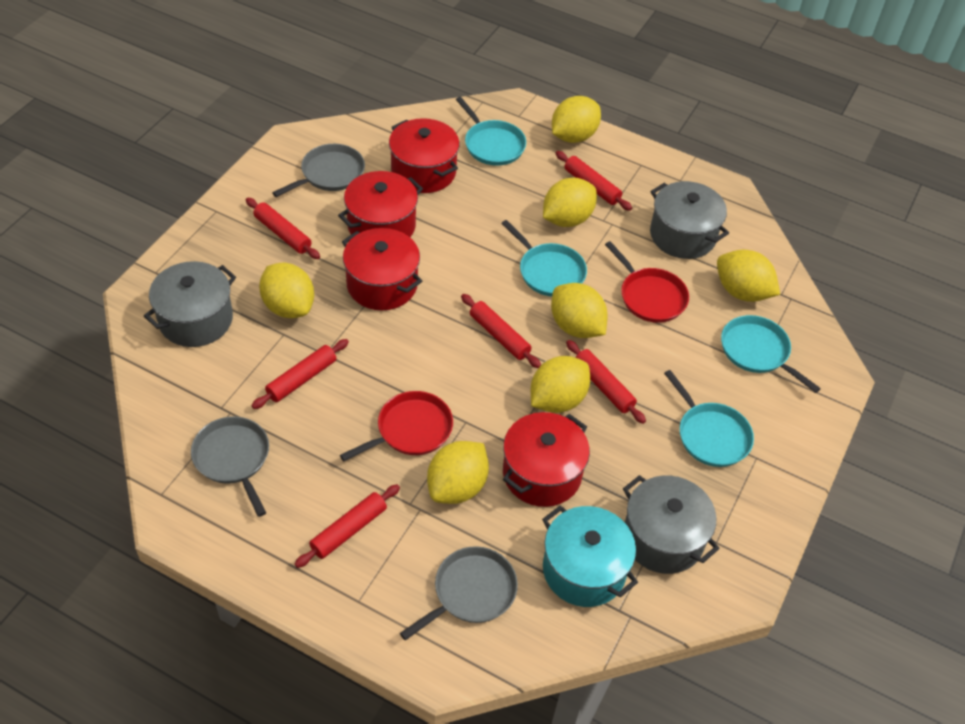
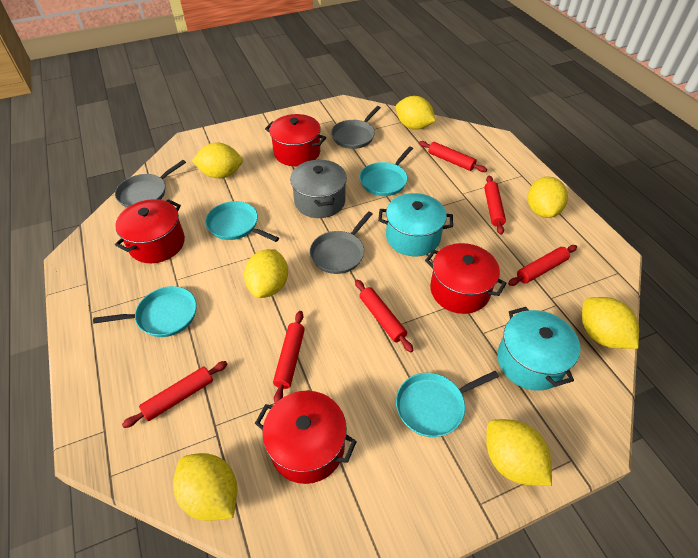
grey pot: [144,261,236,347] [623,475,720,574] [650,181,729,259] = 3 -> [290,159,347,218] = 1
red pan: [340,391,453,461] [605,241,689,323] = 2 -> none = 0
turquoise pot: [542,506,638,607] = 1 -> [378,193,453,256] [497,307,580,391] = 2

